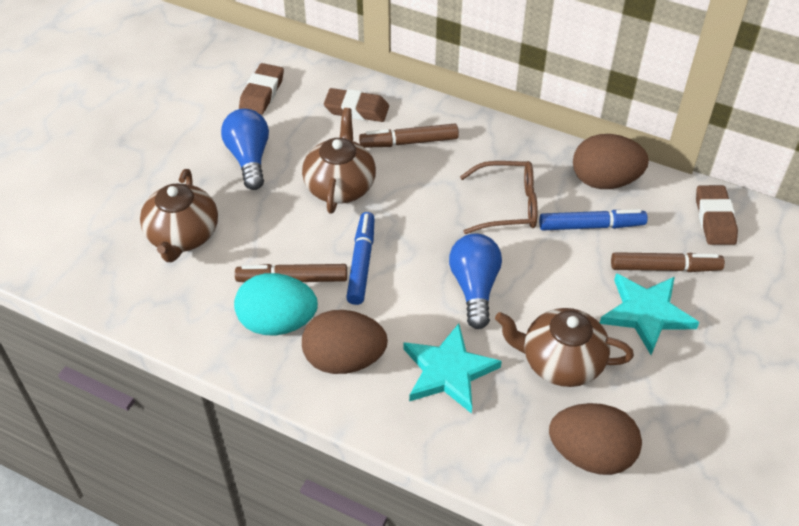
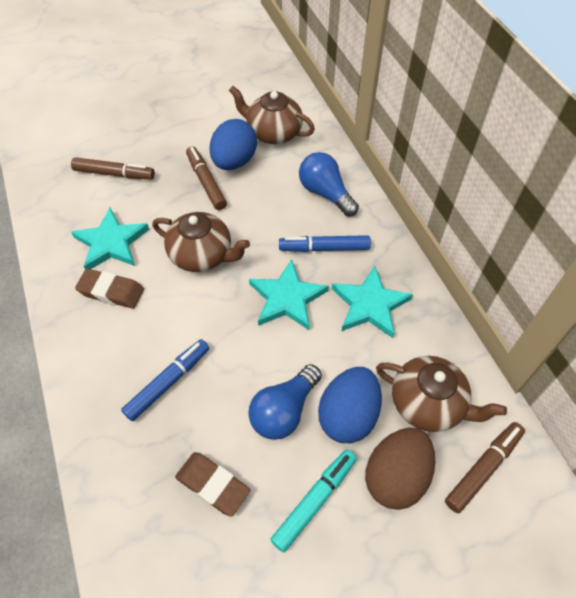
blue egg: none = 0 -> [209,119,257,170] [318,367,382,443] = 2
brown egg: [302,310,388,374] [549,403,642,475] [573,134,649,189] = 3 -> [365,427,435,510] = 1
brown eraser: [239,63,284,115] [324,88,389,122] [696,185,738,245] = 3 -> [75,269,144,309] [175,452,250,517] = 2
brown glasses: [460,161,538,234] = 1 -> none = 0
turquoise egg: [234,273,318,335] = 1 -> none = 0
turquoise marker: none = 0 -> [270,449,357,552] = 1
turquoise star: [403,323,502,414] [600,273,700,355] = 2 -> [71,208,149,269] [249,259,329,330] [332,266,413,338] = 3

